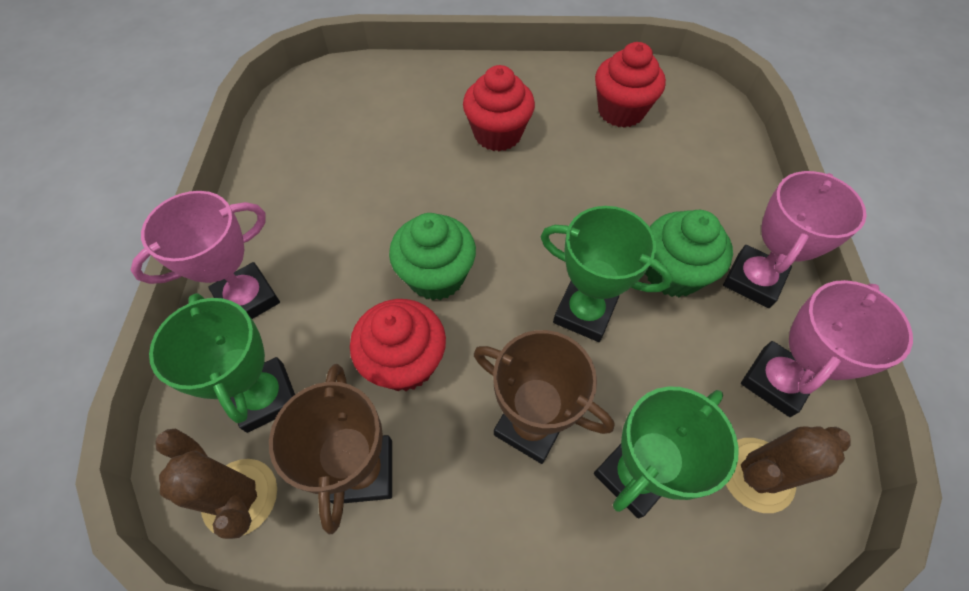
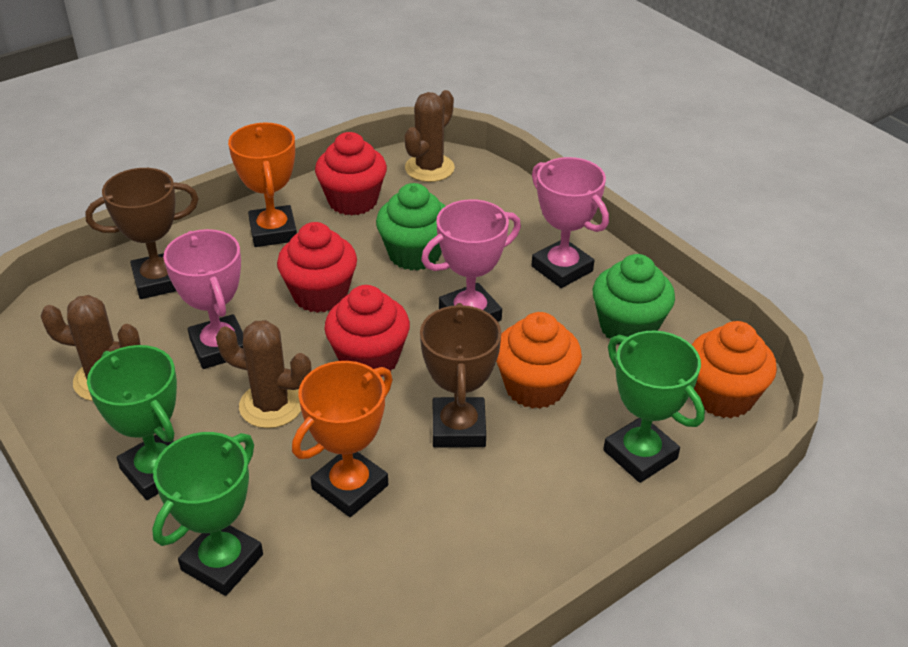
brown cactus: [155,429,277,539] [726,427,851,513] = 2 -> [40,295,140,401] [216,320,312,428] [405,90,455,182] = 3
orange cupcake: none = 0 -> [496,312,582,409] [692,321,777,418] = 2
orange trophy: none = 0 -> [228,122,297,247] [292,361,393,517] = 2

